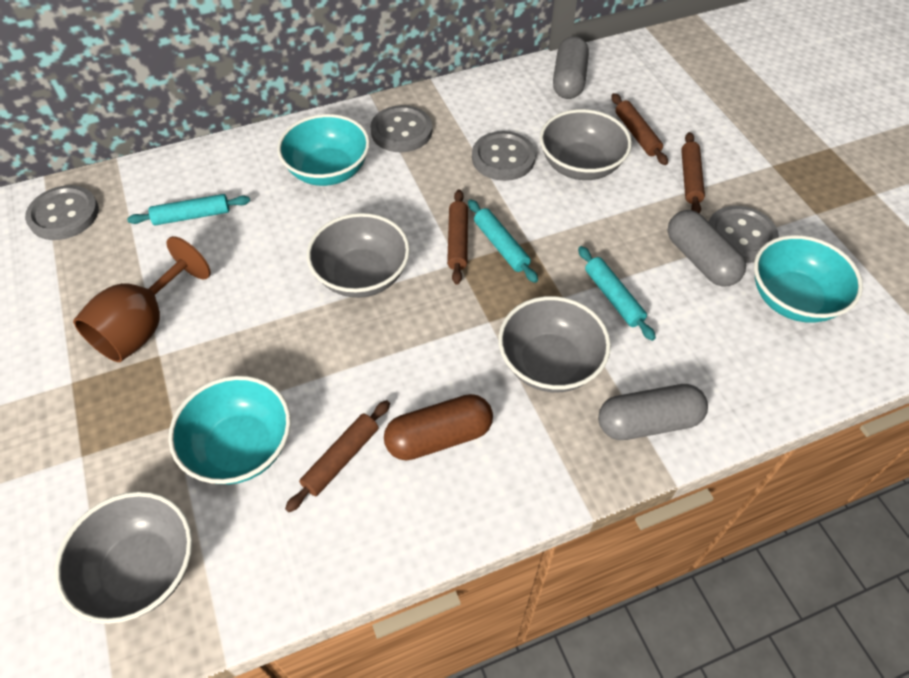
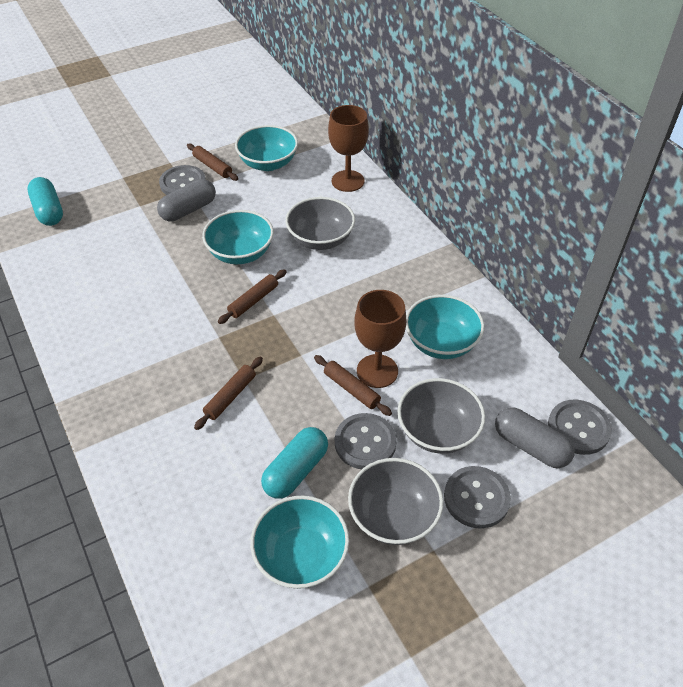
brown capsule: [384,394,493,460] = 1 -> none = 0
brown goblet: [73,236,211,362] = 1 -> [328,105,369,192] [354,290,407,388] = 2
grey bowl: [55,491,192,624] [307,213,410,298] [498,296,611,392] [540,109,632,180] = 4 -> [286,197,355,250] [348,458,443,545] [397,378,485,454] = 3
grey capsule: [553,36,589,99] [598,384,708,440] [667,210,746,287] = 3 -> [157,179,216,222] [495,407,575,468] = 2
turquoise bowl: [168,376,291,484] [277,114,370,186] [754,235,863,323] = 3 -> [202,210,274,264] [235,125,298,171] [250,496,349,589] [406,295,484,359] = 4
turquoise capsule: none = 0 -> [27,177,63,226] [261,427,328,499] = 2
turquoise rolling pin: [127,194,250,225] [468,199,538,283] [578,246,656,341] = 3 -> none = 0

